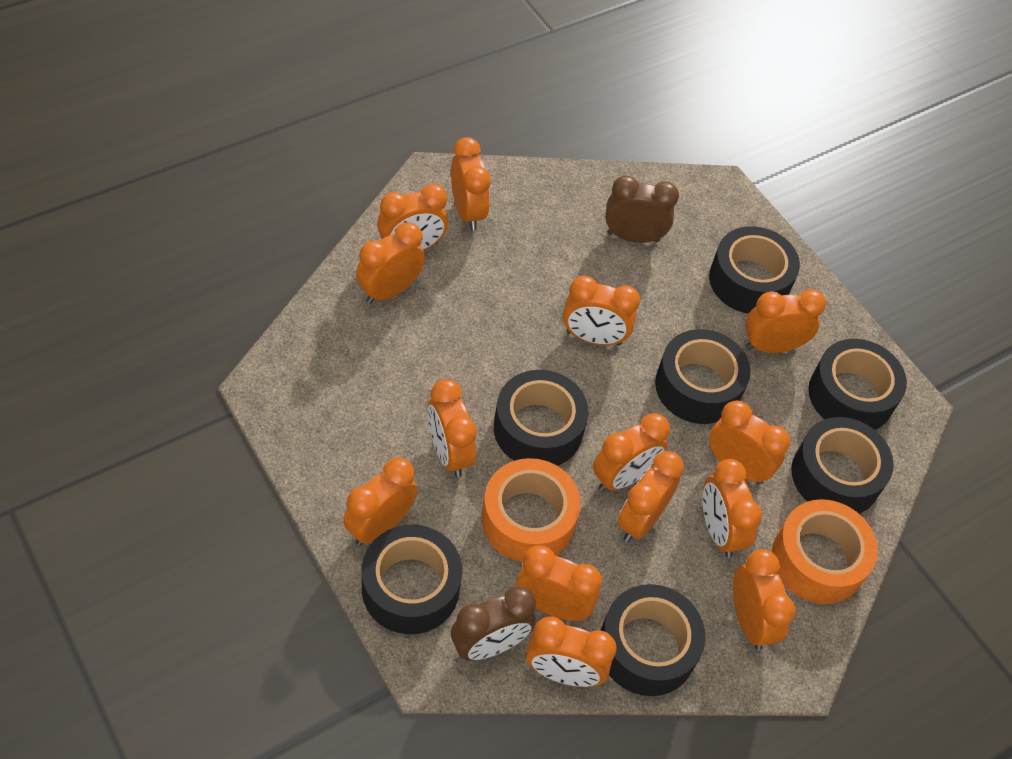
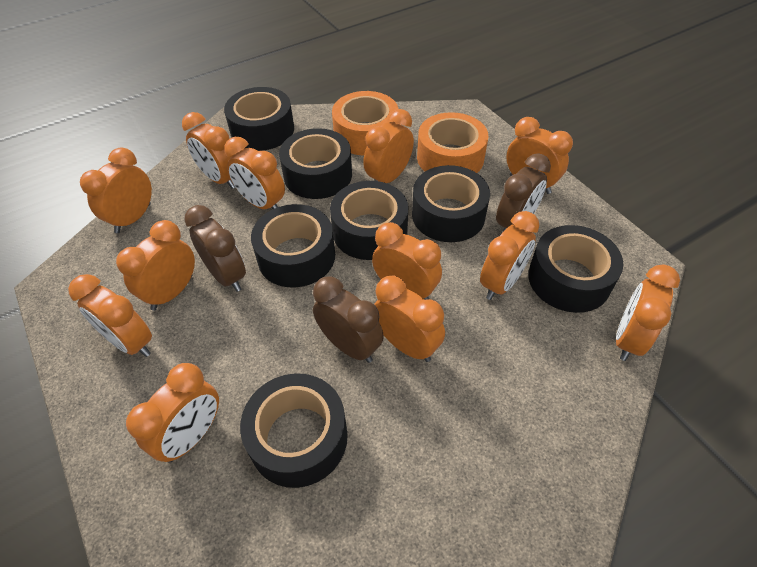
brown clock: [451,586,536,661] [605,176,679,243] = 2 -> [184,205,246,292] [313,276,384,363] [496,153,551,233] = 3
orange clock: [343,457,418,546] [356,222,425,304] [377,184,448,250] [428,379,477,477] [451,137,491,230] [516,546,602,621] [526,616,617,687] [563,276,640,346] [593,413,670,492] [617,451,684,542] [702,459,762,558] [709,400,790,485] [733,549,796,650] [745,289,826,353] = 14 -> [68,274,152,357] [80,148,152,233] [116,220,195,310] [126,363,219,463] [182,112,235,189] [224,137,285,209] [363,109,414,183] [372,222,442,300] [374,276,445,362] [480,211,539,300] [506,117,573,194] [616,265,680,361] = 12

